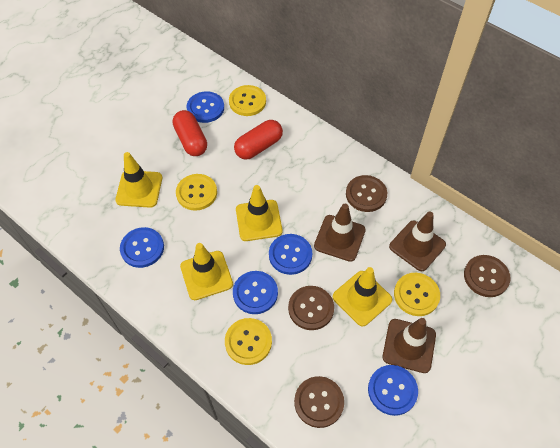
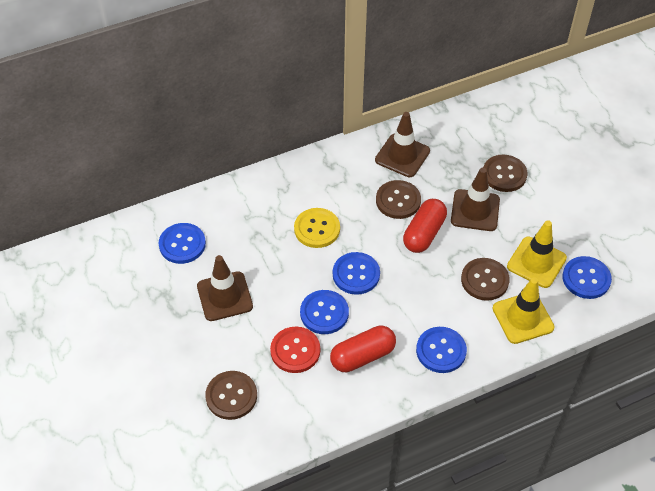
red button: none = 0 -> [270,327,320,373] = 1
yellow button: [176,174,217,211] [225,318,272,365] [229,85,266,116] [394,273,440,316] = 4 -> [294,208,340,248] = 1
yellow traffic cone: [115,152,162,208] [180,243,233,300] [236,185,282,241] [333,267,392,326] = 4 -> [492,277,555,344] [507,220,567,288] = 2

